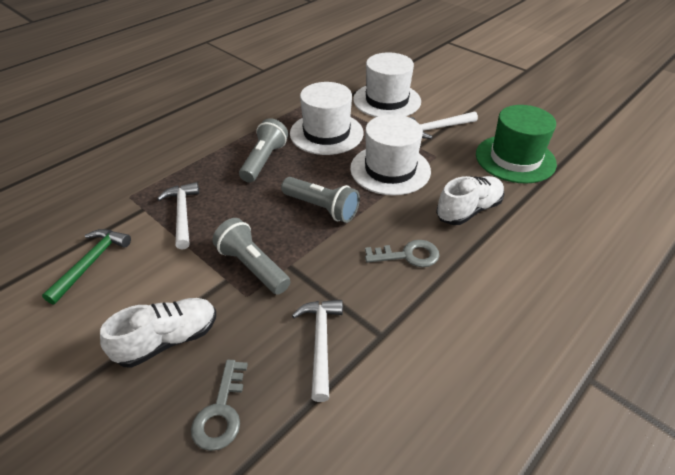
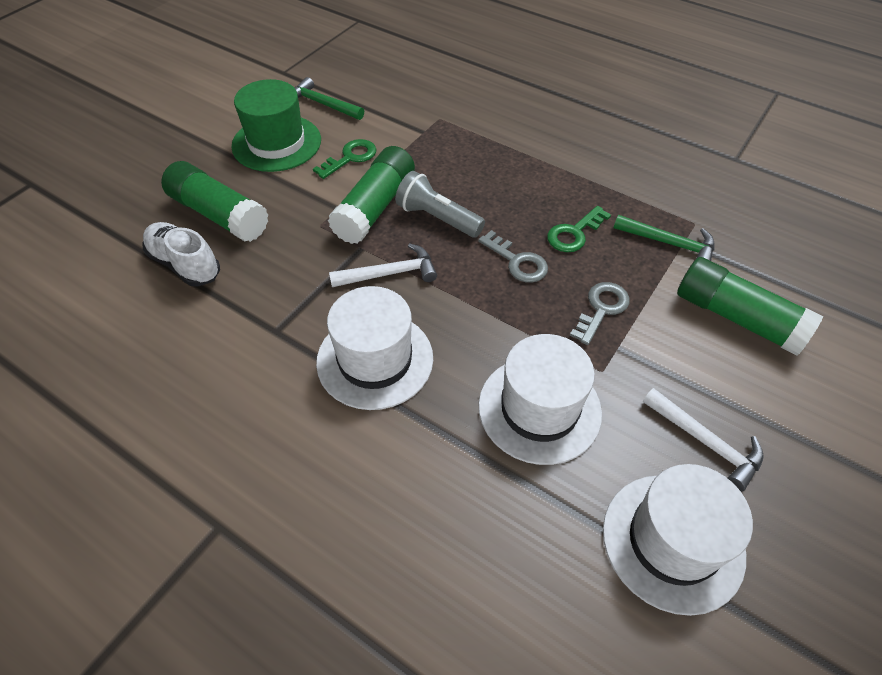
green glue stick: none = 0 -> [161,161,269,242] [328,146,415,244] [677,257,823,356] = 3
green hammer: [42,229,131,304] = 1 -> [294,77,364,120] [614,215,715,261] = 2
green key: none = 0 -> [313,139,376,179] [547,206,611,252] = 2
grey flashlight: [212,218,291,295] [239,118,288,183] [281,177,360,223] = 3 -> [395,171,485,238] = 1
white hammer: [157,182,199,250] [292,300,343,402] [409,112,478,139] = 3 -> [329,243,437,287] [643,388,764,492] = 2
white shoe: [100,298,216,368] [436,176,504,225] = 2 -> [143,222,220,286] = 1

